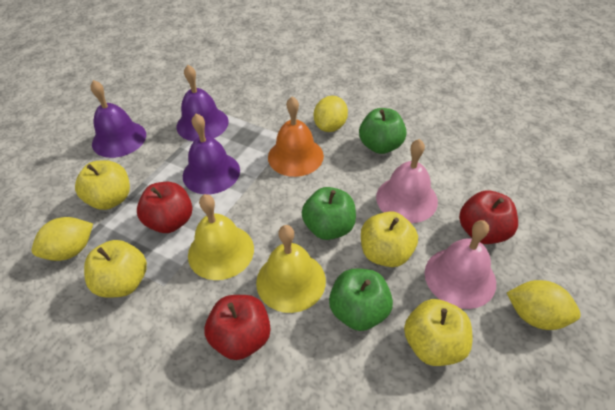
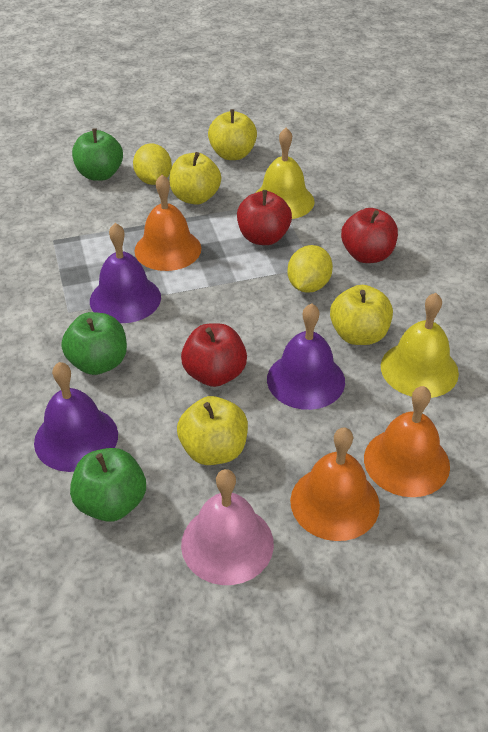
orange bell: [268,96,324,177] = 1 -> [134,175,201,271] [290,427,380,541] [364,386,450,497] = 3
pink bell: [376,139,438,223] [425,220,496,309] = 2 -> [181,469,274,585] = 1
yellow lemon: [32,217,93,261] [314,96,348,132] [507,280,581,330] = 3 -> [133,143,172,185] [288,245,333,293] = 2

